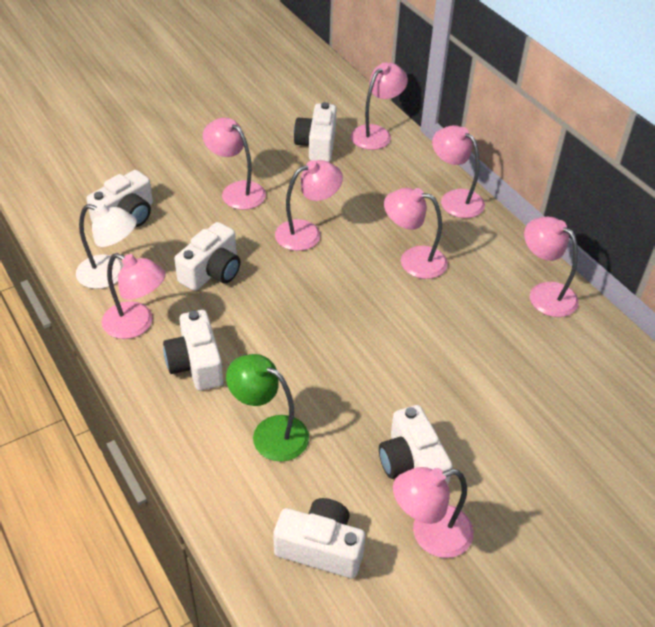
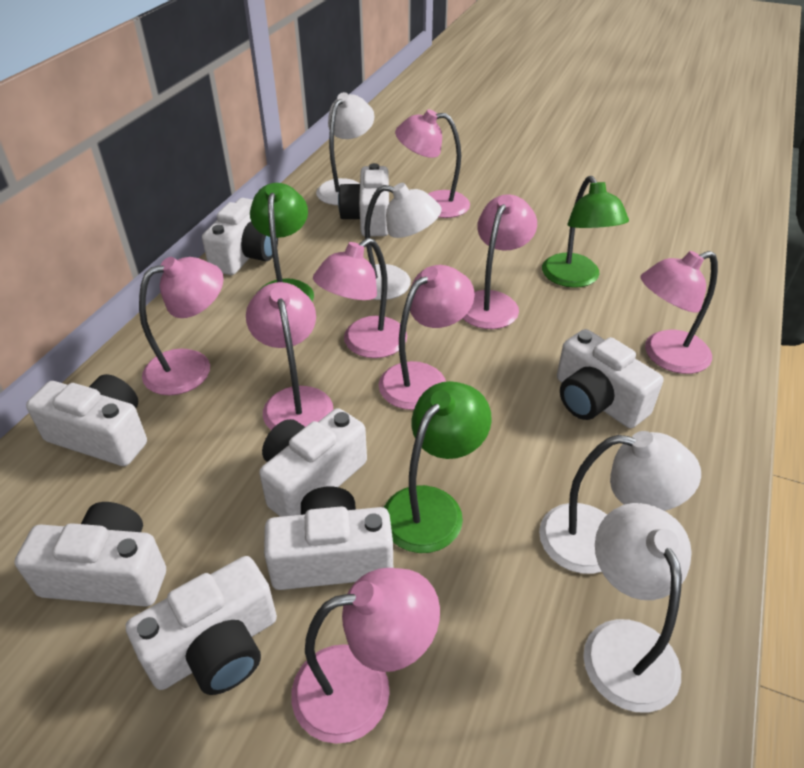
green lamp: [226,354,309,462] = 1 -> [250,183,314,302] [384,381,492,553] [542,176,629,288] = 3
white camera: [86,170,153,227] [163,310,223,391] [174,222,240,291] [273,498,365,578] [294,102,337,162] [379,405,453,485] = 6 -> [14,502,166,607] [26,374,147,466] [126,556,277,695] [202,198,278,275] [259,408,367,517] [264,487,393,590] [338,163,389,236] [557,329,663,428] = 8
white lamp: [76,203,137,289] = 1 -> [316,92,375,205] [364,183,442,300] [539,431,701,574] [583,503,691,713] = 4

